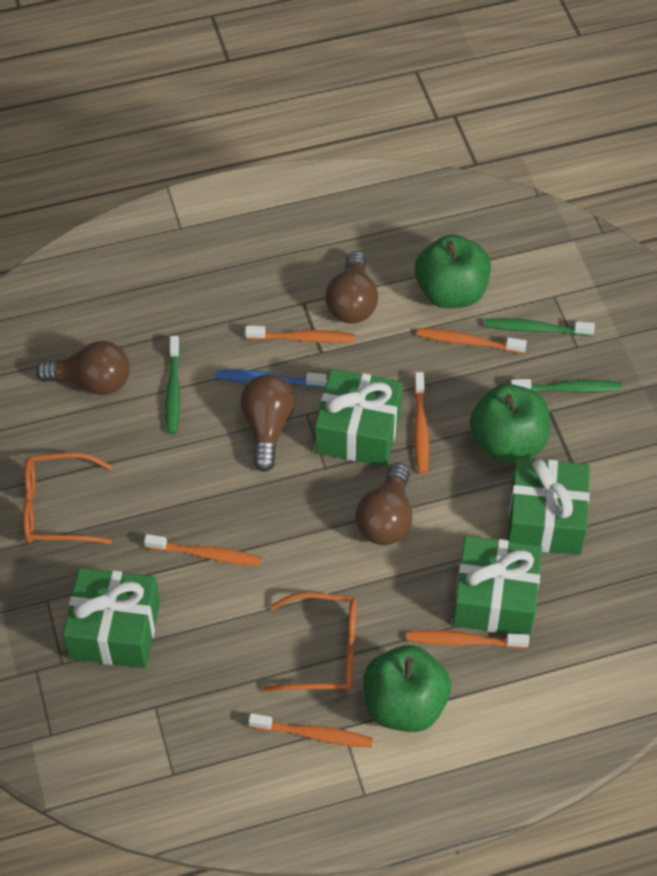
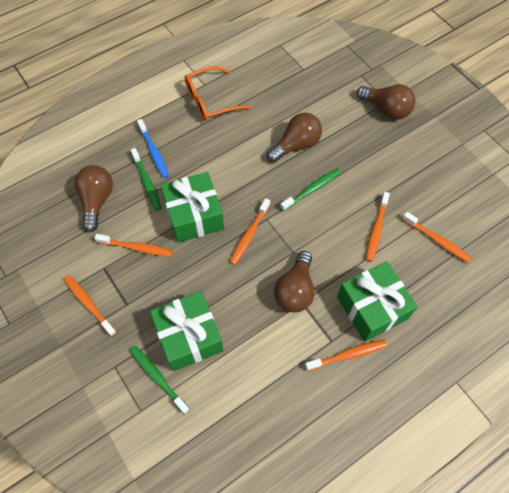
green apple: [363,645,451,732] [415,234,491,308] [470,384,550,462] = 3 -> none = 0
green gift: [63,568,160,668] [315,369,403,466] [453,536,542,637] [508,458,590,555] = 4 -> [150,291,224,371] [161,172,224,243] [337,261,418,342] = 3
orange glasses: [23,453,112,544] [263,593,357,691] = 2 -> [184,66,251,121] = 1

